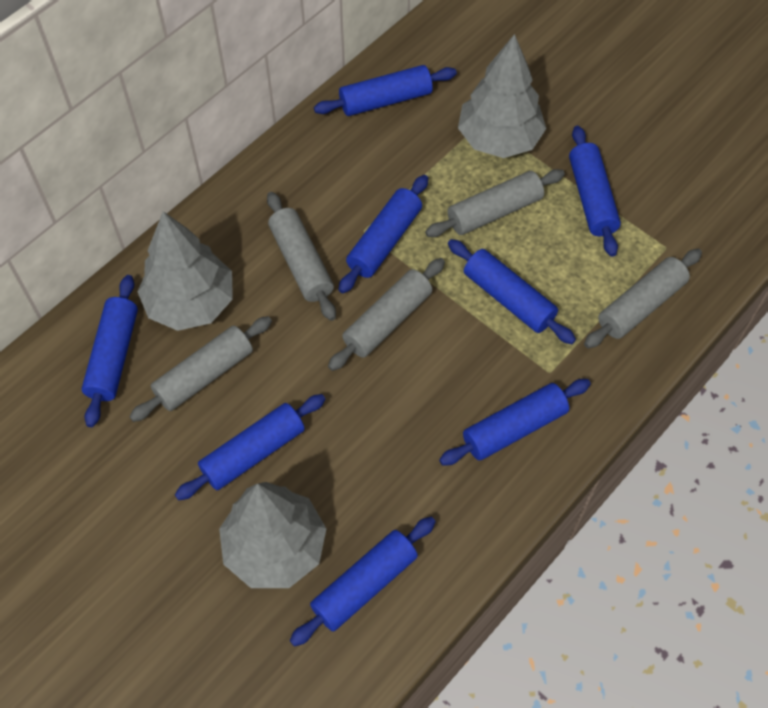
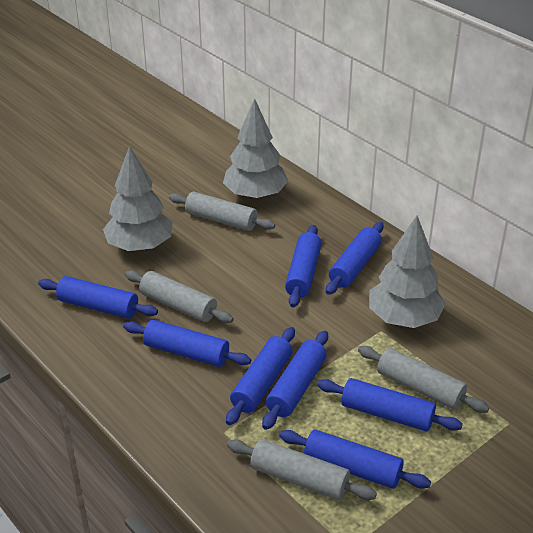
grey rolling pin: [129,316,272,422] [267,192,336,321] [328,258,445,371] [425,169,565,237] [584,249,702,348] = 5 -> [125,270,234,323] [169,192,275,231] [227,439,377,500] [358,346,490,413] = 4

